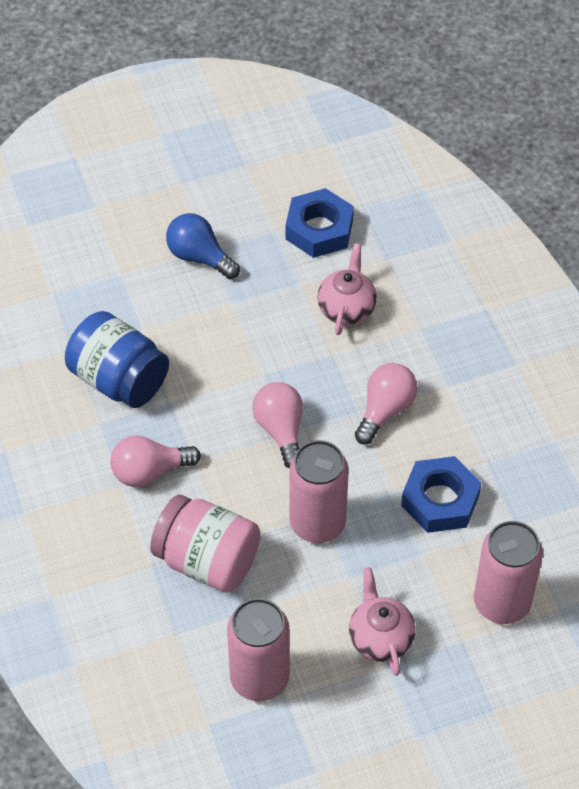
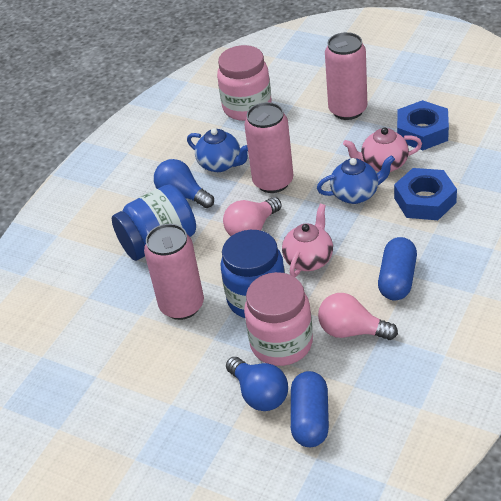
blue capsule: none = 0 -> [291,371,329,447] [378,237,417,300] = 2
blue jar: [65,311,169,408] = 1 -> [112,184,196,261] [221,230,285,318] = 2
blue light bulb: [166,213,240,279] = 1 -> [154,159,214,208] [226,357,288,411] = 2
blue teapot: none = 0 -> [187,128,248,172] [317,155,395,204] = 2
pink jar: [150,495,261,593] = 1 -> [217,45,272,121] [244,272,313,366] = 2
pink light bulb: [110,435,201,487] [252,382,303,468] [355,363,418,445] = 3 -> [223,197,282,236] [318,293,398,340] = 2

